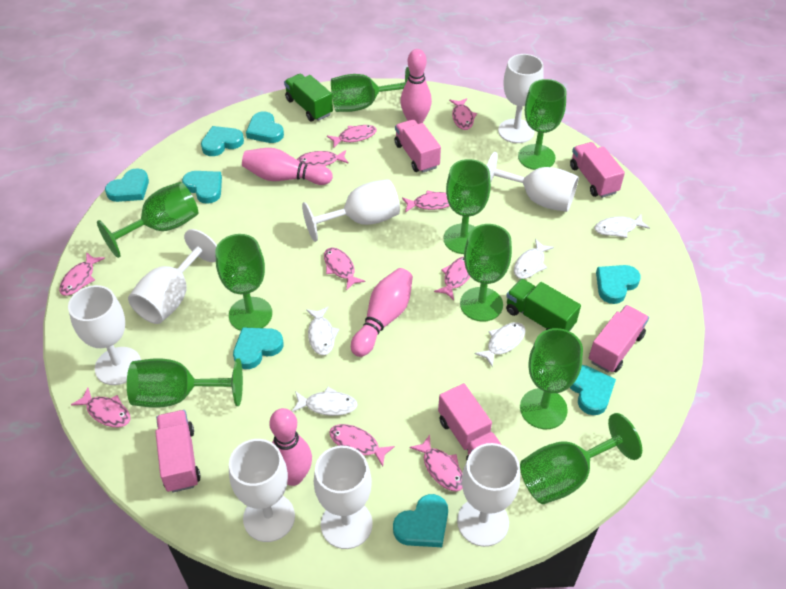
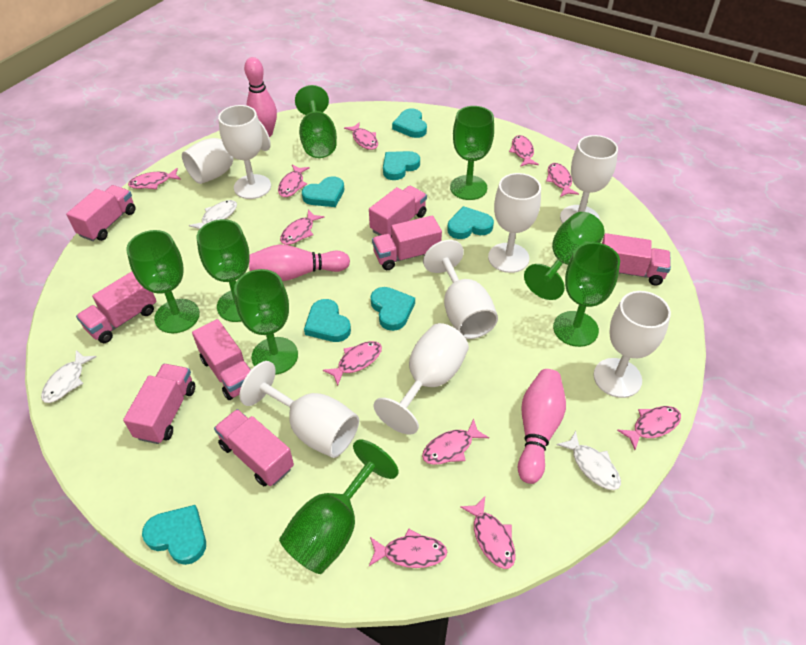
green goblet: [97,182,198,258] [127,358,243,408] [215,234,272,331] [331,67,410,112] [444,159,491,254] [460,224,512,322] [518,79,566,170] [520,328,583,429] [520,413,642,504] = 9 -> [126,230,200,333] [197,219,250,322] [234,269,298,375] [279,439,398,574] [295,85,337,158] [450,106,494,200] [524,212,604,300] [553,242,620,347] = 8
green truck: [284,74,333,121] [506,279,581,331] = 2 -> none = 0
pink bowling pin: [242,148,333,185] [269,408,312,486] [351,268,413,357] [400,49,432,124] = 4 -> [244,57,277,137] [249,244,350,281] [518,369,566,484] = 3
pink fish: [59,252,105,296] [71,387,130,427] [297,150,349,167] [324,247,366,290] [327,125,377,147] [329,424,395,466] [402,190,449,212] [409,435,462,492] [434,257,470,300] [449,98,477,130] = 10 -> [128,168,181,189] [278,165,310,197] [280,210,324,245] [323,341,382,386] [344,122,378,150] [369,529,447,568] [422,419,489,465] [460,497,516,569] [509,135,539,167] [546,163,579,197] [617,406,681,450] = 11
pink truck: [155,410,201,493] [394,119,441,173] [438,383,502,460] [570,142,625,198] [589,305,649,373] = 5 -> [66,185,136,241] [76,272,157,343] [123,364,195,444] [192,319,251,400] [214,409,294,486] [369,186,427,236] [372,215,442,270] [602,233,671,285] = 8
turquoise heart: [105,168,149,202] [182,171,222,204] [201,126,244,156] [233,327,283,369] [246,111,284,143] [393,494,448,547] [570,365,616,415] [596,265,641,304] = 8 -> [142,505,206,565] [302,176,344,207] [304,299,351,342] [371,287,415,331] [383,151,420,180] [392,108,427,138] [447,206,494,239] = 7
white fish: [292,387,357,416] [306,307,339,355] [474,322,525,367] [514,239,554,279] [594,214,650,238] = 5 -> [41,350,96,403] [189,200,237,229] [556,431,621,490] = 3

